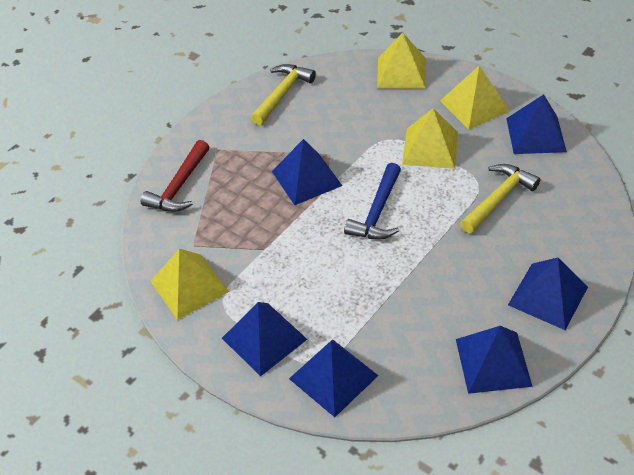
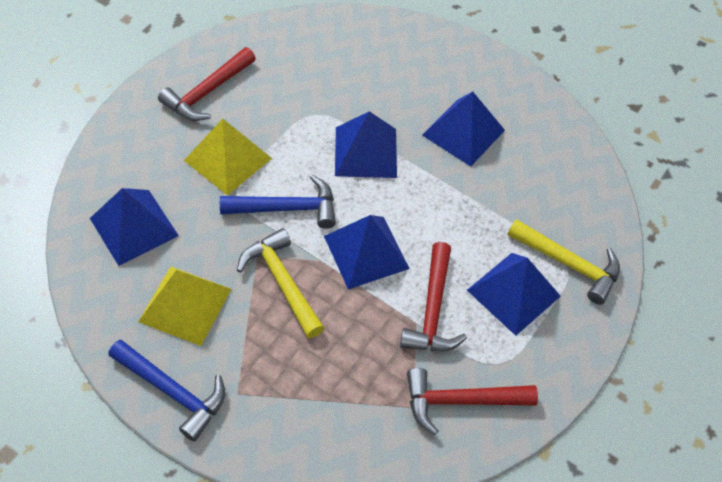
blue hammer: [344,163,401,240] = 1 -> [108,340,225,442] [220,175,336,229] = 2
blue pyramid: [222,302,308,376] [272,139,342,205] [289,339,379,417] [456,326,533,394] [506,94,567,154] [508,257,588,330] = 6 -> [90,188,179,266] [324,215,410,290] [335,111,397,178] [422,92,505,167] [467,253,561,336] = 5
red hammer: [141,140,209,212] = 1 -> [158,47,256,121] [400,242,467,352] [407,368,538,435] = 3
yellow pyramid: [151,249,229,320] [377,33,426,89] [402,108,458,169] [440,65,510,129] = 4 -> [138,267,231,346] [184,119,272,196] = 2

